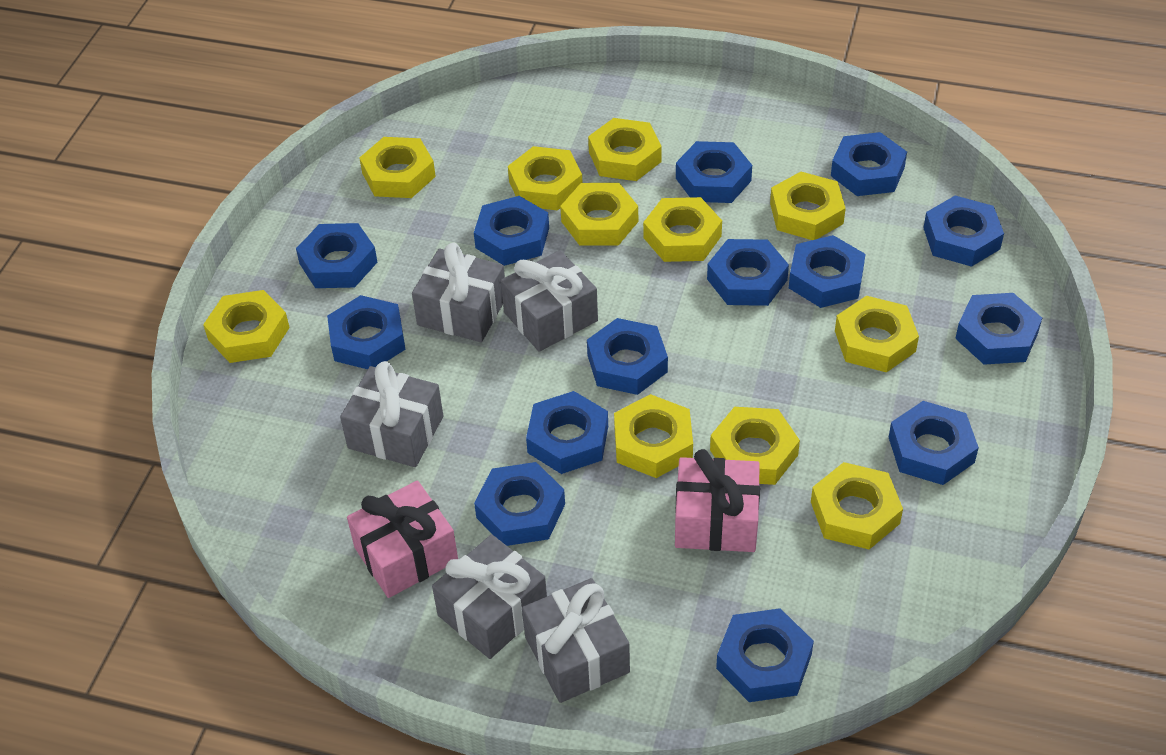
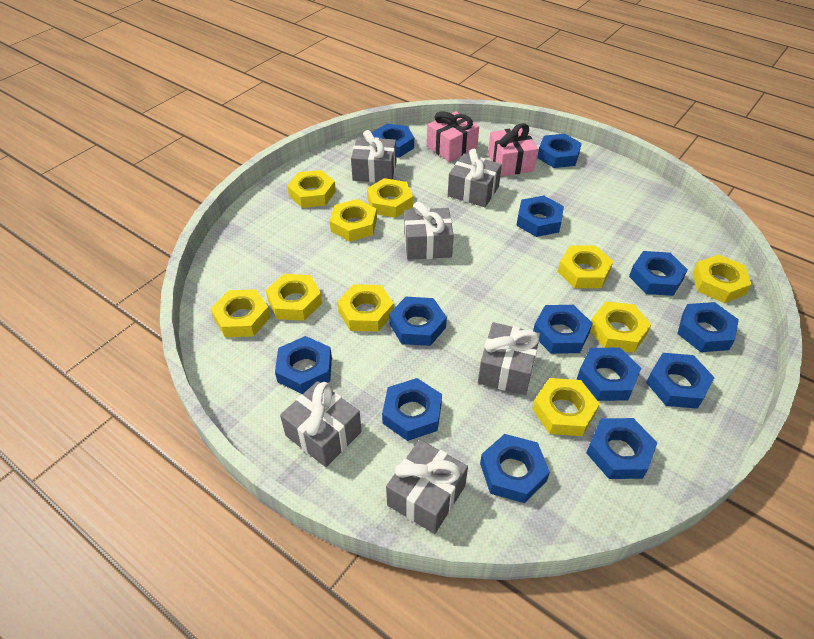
blue nut: [296,223,377,288] [327,295,406,369] [474,196,549,266] [474,462,565,546] [526,391,608,474] [587,318,668,395] [676,141,752,203] [707,239,789,306] [716,608,814,702] [789,235,866,308] [831,132,907,196] [889,401,979,485] [923,196,1004,267] [955,293,1042,365] = 14 -> [275,336,332,394] [372,124,414,158] [382,378,442,441] [389,297,447,346] [480,434,550,503] [516,196,564,237] [533,305,593,354] [537,134,582,168] [577,347,641,401] [586,418,657,479] [629,251,688,296] [646,353,715,409] [677,302,739,352] = 13
grey gift: [340,361,443,467] [412,243,505,342] [432,534,547,659] [501,250,598,352] [522,578,630,703] = 5 -> [280,381,362,467] [351,130,396,182] [386,440,468,534] [404,202,454,260] [448,149,502,207] [478,322,540,395] = 6
yellow nut: [203,290,290,363] [359,137,436,198] [508,146,582,211] [560,183,638,246] [588,118,662,181] [614,394,693,478] [643,197,722,262] [710,407,800,485] [770,172,846,240] [811,462,903,550] [835,296,919,373] = 11 -> [211,289,270,337] [266,274,322,321] [287,170,336,208] [330,199,377,242] [337,284,394,332] [367,178,413,218] [532,378,600,436] [558,245,613,288] [590,301,651,353] [693,254,752,303] = 10

